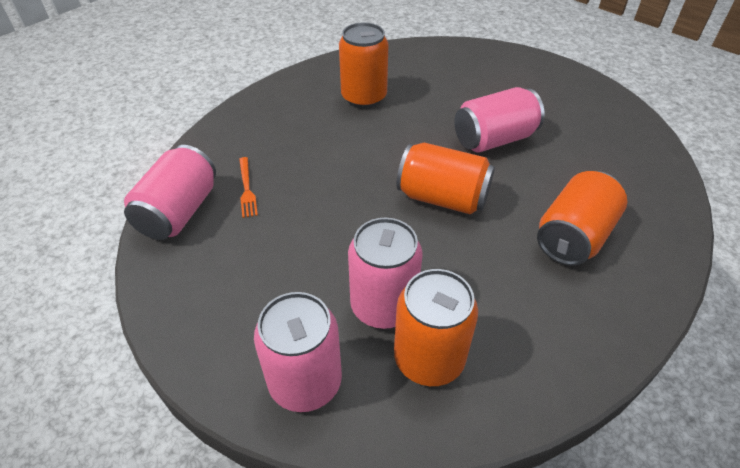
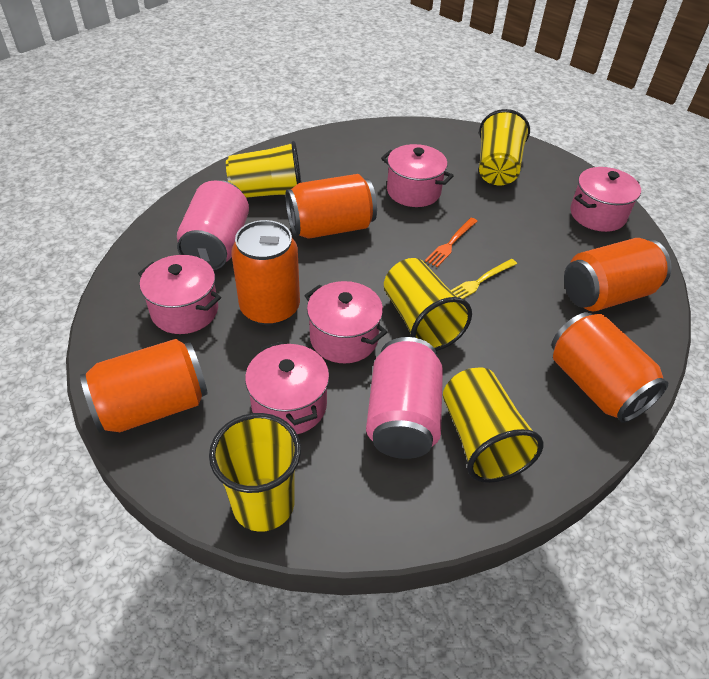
orange can: [339,22,388,108] [394,269,478,386] [396,143,495,215] [537,171,627,266] = 4 -> [80,339,208,433] [231,220,300,325] [285,174,377,239] [551,312,668,423] [564,238,671,312] = 5
pink can: [124,145,216,240] [254,292,342,412] [348,218,423,329] [454,87,545,152] = 4 -> [177,180,249,270] [366,337,443,459] = 2
pink pot: none = 0 -> [138,255,221,334] [245,341,329,434] [304,281,387,363] [381,144,454,207] [570,167,641,232] = 5
yellow cup: none = 0 -> [209,413,301,532] [226,141,301,198] [384,258,472,351] [443,368,543,483] [479,109,530,185] = 5
yellow fork: none = 0 -> [451,259,517,299] = 1

